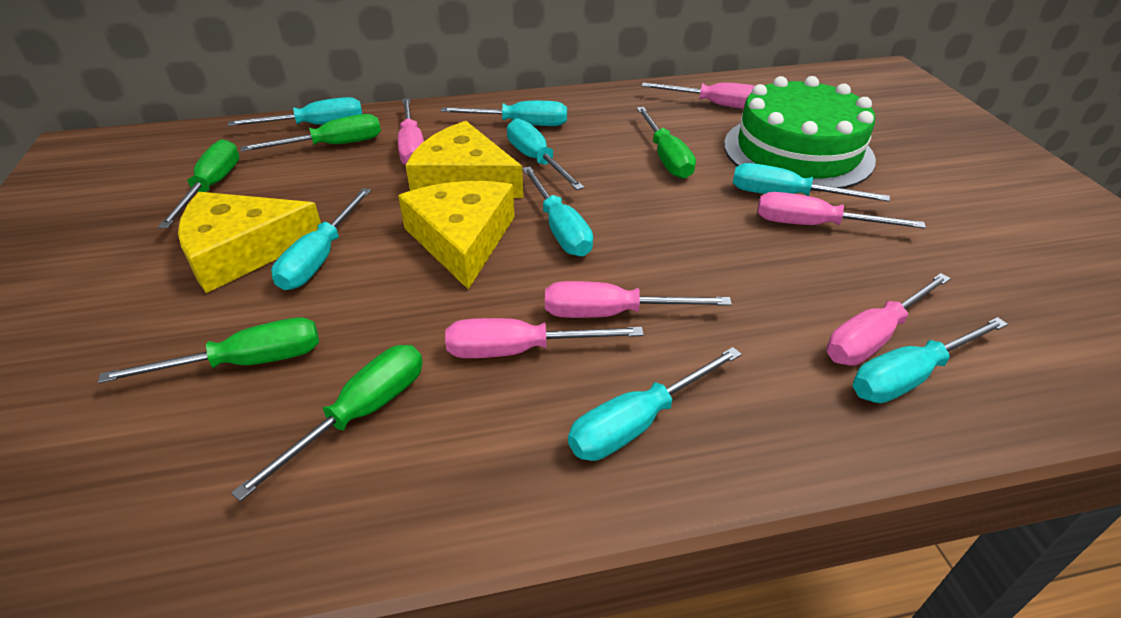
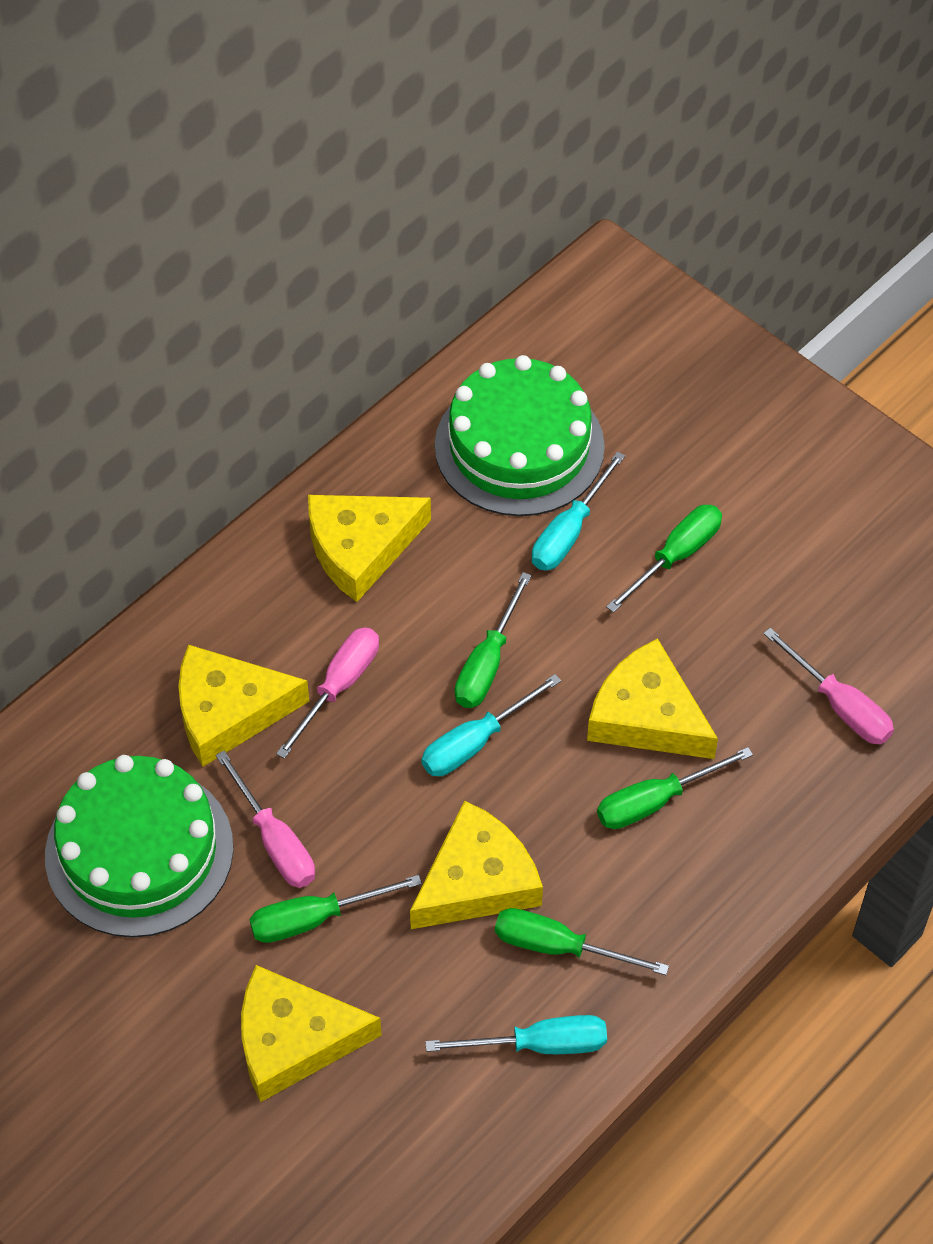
green cake: [724,76,876,191] = 1 -> [45,755,234,938] [435,355,605,516] = 2
pink screwdriver: [398,98,424,165] [445,318,644,358] [545,281,732,318] [642,82,755,109] [757,192,926,229] [827,273,951,366] = 6 -> [216,751,315,888] [276,627,379,759] [763,628,894,744] = 3
turquoise screwdriver: [228,97,362,126] [271,188,371,290] [441,101,567,126] [507,118,584,190] [522,167,593,256] [568,347,742,461] [733,163,890,202] [852,317,1008,403] = 8 -> [422,674,561,776] [425,1015,607,1054] [532,452,625,571] = 3
yellow cheese: [178,192,321,293] [398,181,515,289] [406,121,524,198] = 3 -> [178,645,309,767] [241,965,382,1102] [308,495,431,602] [410,800,543,929] [587,638,718,759] = 5

